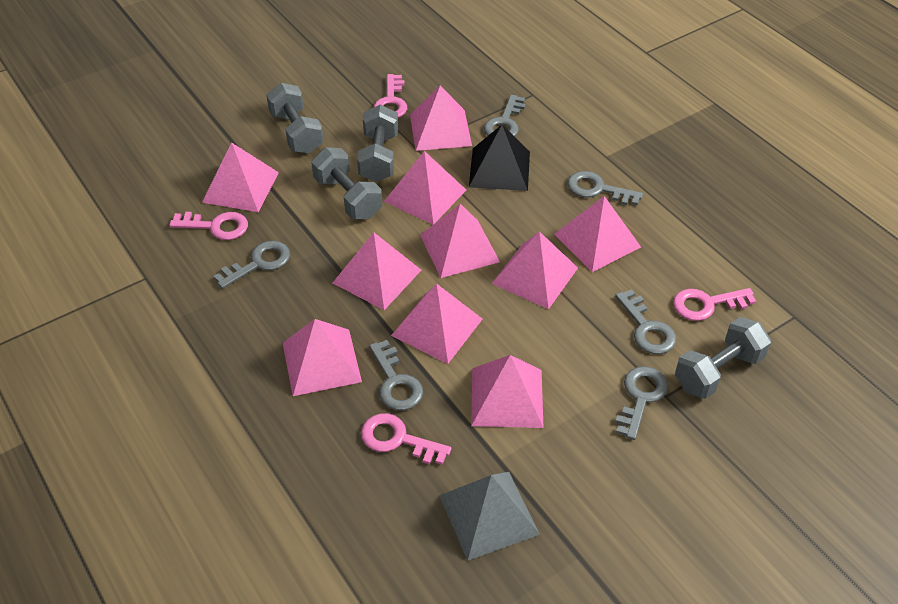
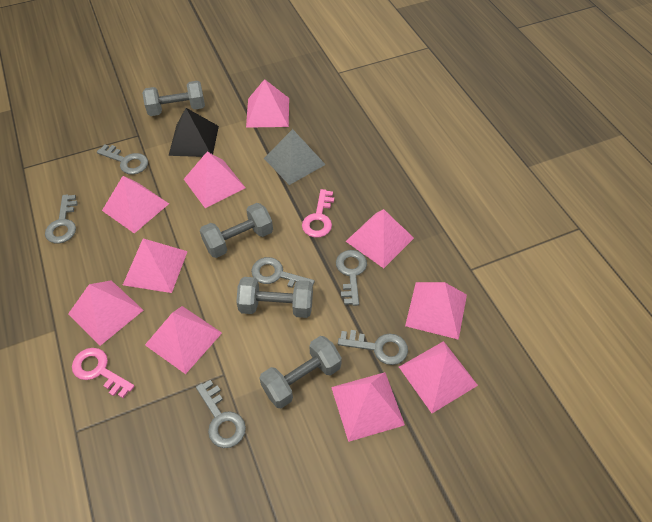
pink key: [169,212,248,240] [361,413,451,465] [373,74,407,118] [673,288,756,321] = 4 -> [72,348,135,398] [302,189,334,238] = 2

